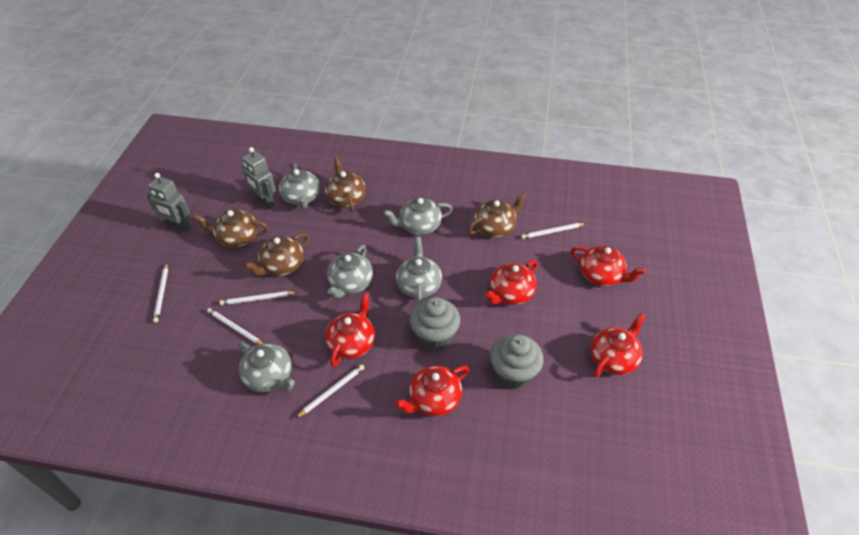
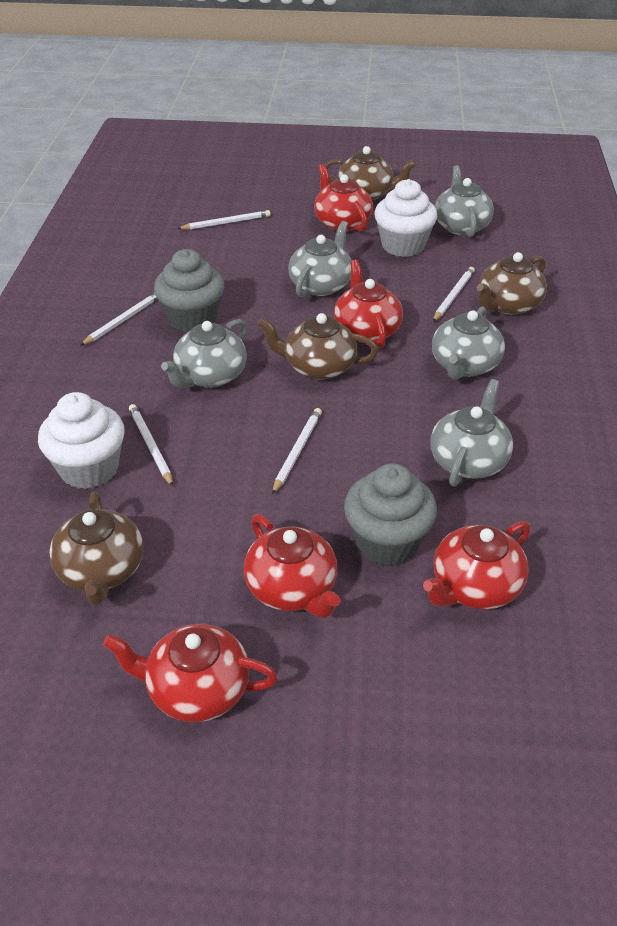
grey robot: [147,173,191,233] [242,147,276,209] = 2 -> none = 0
white cupcake: none = 0 -> [38,392,125,489] [374,179,438,257] = 2

